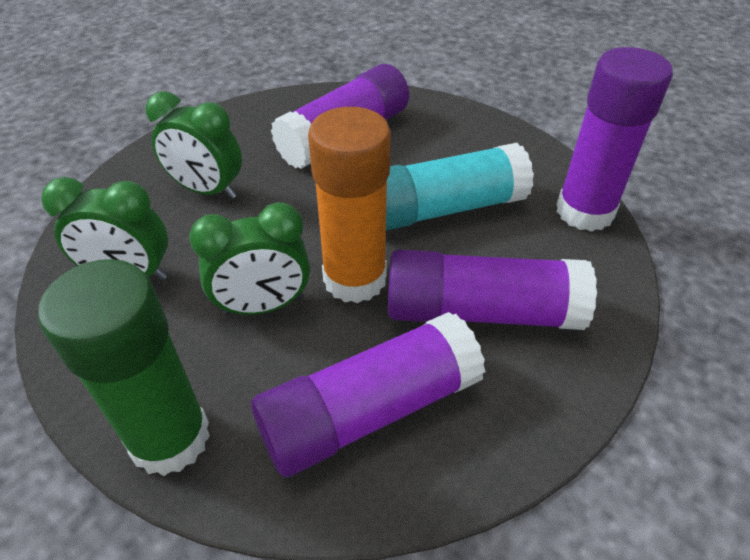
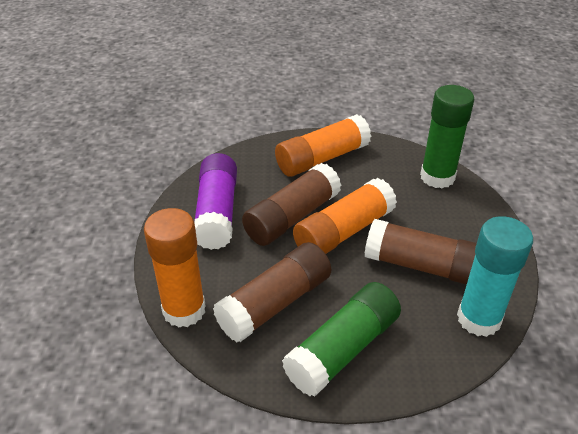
brown glue stick: none = 0 -> [213,242,331,342] [242,163,341,246] [365,219,477,285] = 3
green clock: [41,177,168,280] [145,91,242,199] [189,202,310,316] = 3 -> none = 0
green glue stick: [38,259,210,476] = 1 -> [282,282,401,396] [420,85,474,189] = 2
orange glue stick: [308,107,391,303] = 1 -> [144,208,206,328] [275,114,371,177] [293,178,397,254] = 3
purple glue stick: [251,312,486,477] [271,64,409,169] [388,250,597,330] [556,47,673,232] = 4 -> [194,153,237,250] = 1

